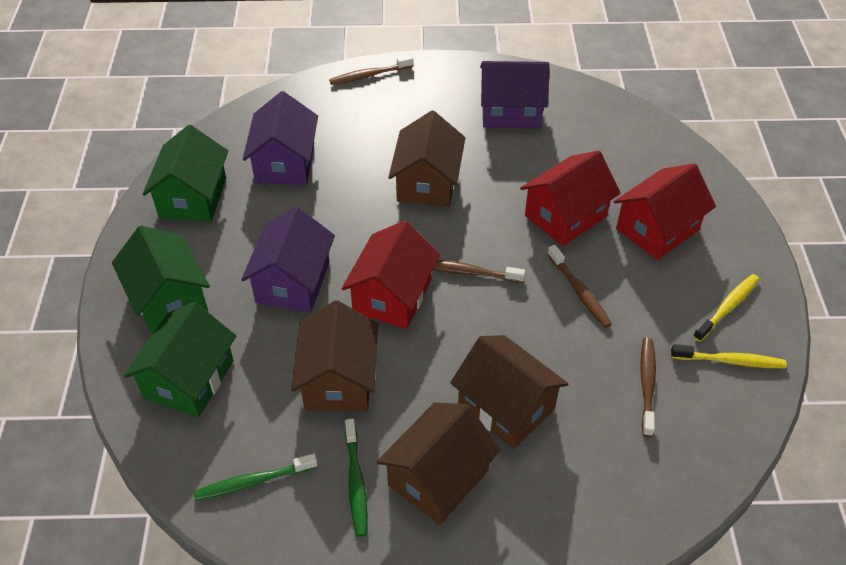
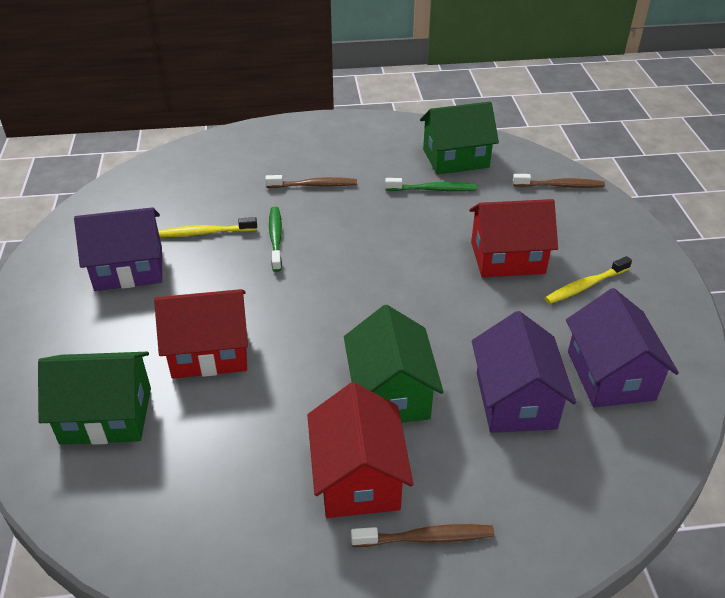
brown house: [291,300,378,411] [377,402,501,525] [388,111,465,207] [450,335,569,449] = 4 -> none = 0
brown toothbrush: [329,55,413,85] [433,260,525,283] [547,245,612,328] [640,338,656,437] = 4 -> [265,175,357,188] [351,524,494,547] [513,174,605,188] = 3

